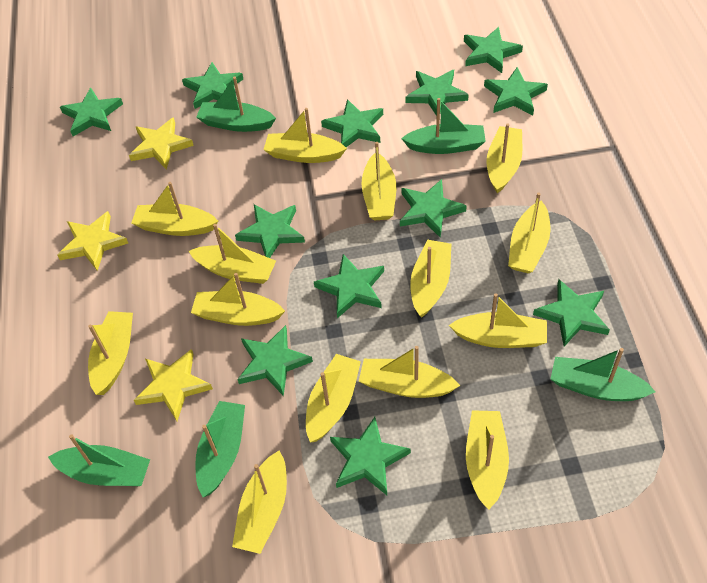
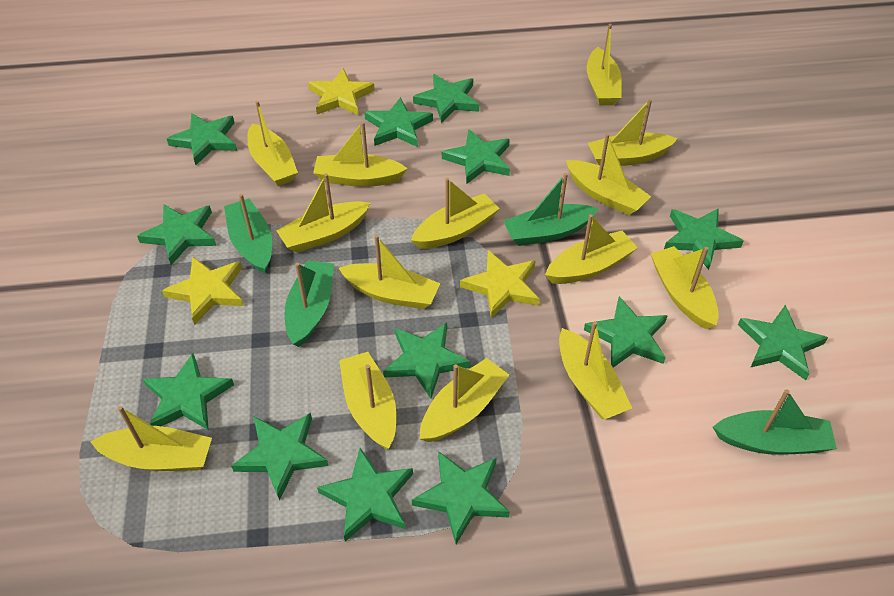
green boat: [48,434,150,486] [195,401,245,497] [196,77,276,132] [401,98,486,154] [551,348,656,401] = 5 -> [224,194,272,274] [285,260,334,347] [503,173,599,246] [713,389,837,455] = 4
green star: [60,88,123,136] [182,62,243,109] [235,204,305,258] [237,325,313,396] [314,254,384,318] [321,99,383,147] [330,417,411,495] [400,179,467,238] [405,70,469,116] [464,27,523,73] [484,67,548,115] [533,279,610,346] = 12 -> [137,204,216,265] [143,353,234,430] [167,113,237,165] [231,413,329,500] [317,448,413,542] [365,97,433,147] [383,323,471,398] [412,451,510,544] [413,74,479,123] [442,129,510,184] [584,296,668,368] [664,209,744,270] [738,304,828,380] = 13

